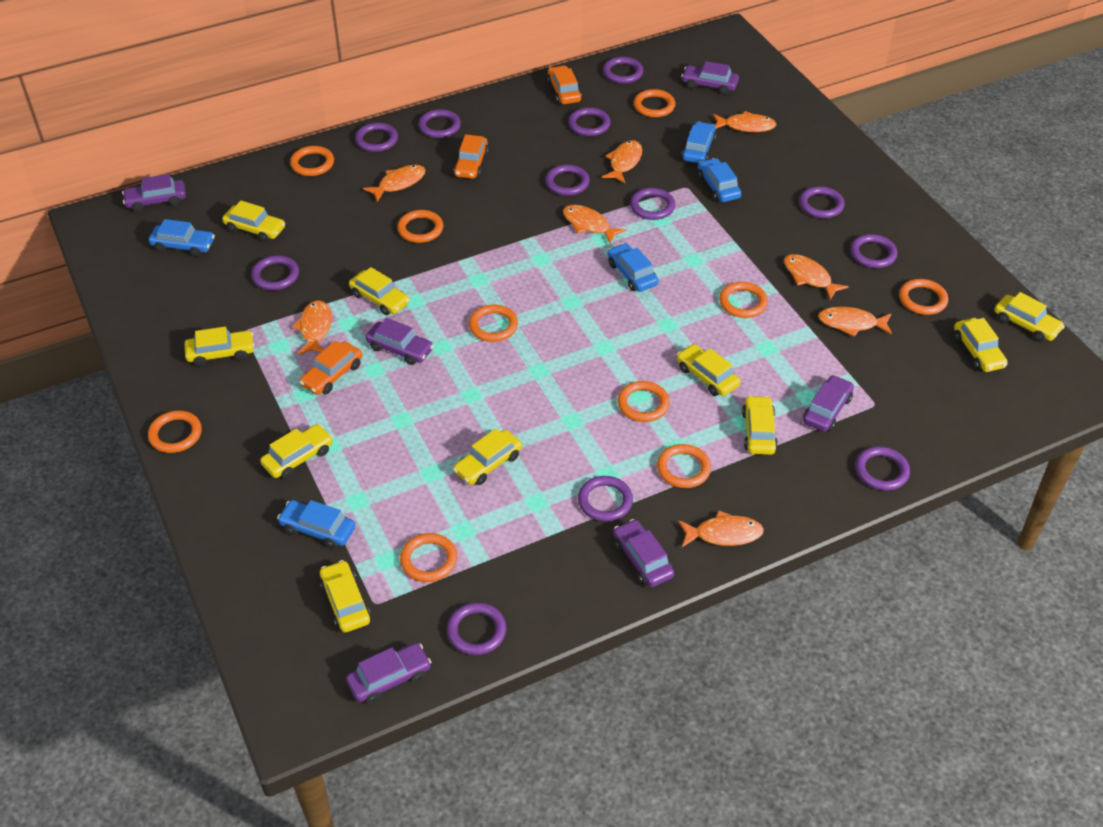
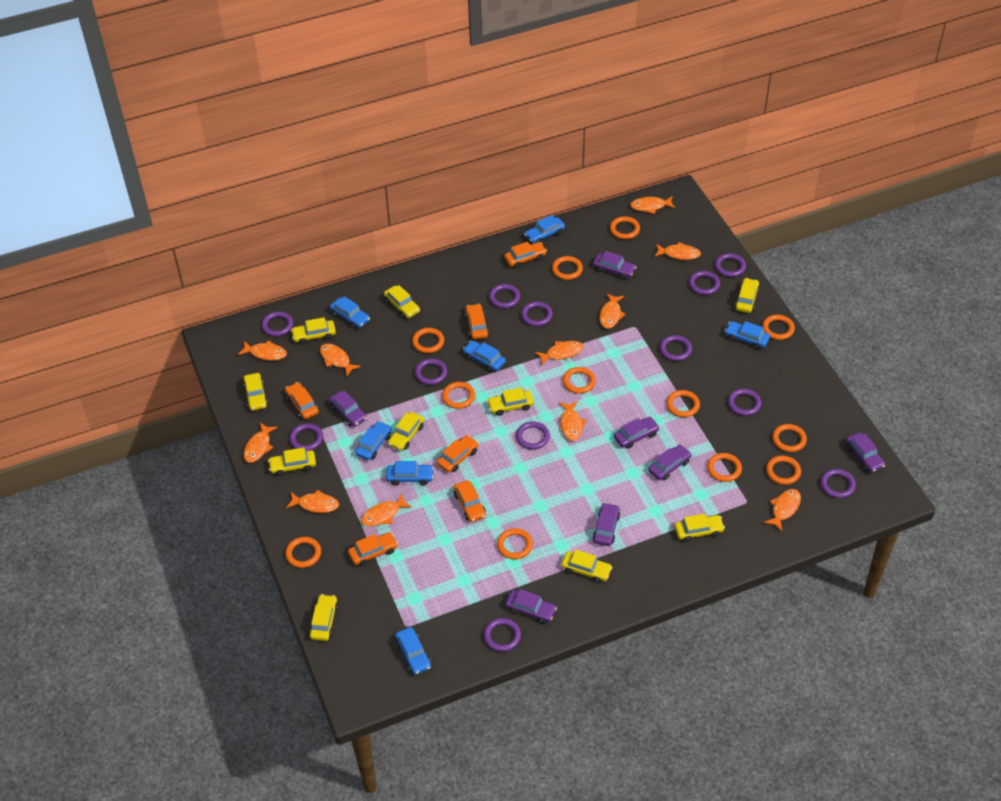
blue car: [149,219,215,257] [277,500,355,549] [607,243,659,292] [681,121,716,163] [698,158,742,202] = 5 -> [330,296,370,328] [355,421,392,460] [386,461,434,485] [395,627,431,675] [463,341,506,372] [524,215,565,243] [725,321,770,349] = 7
orange car: [300,340,362,395] [454,134,489,179] [547,65,582,104] = 3 -> [285,382,319,420] [348,532,398,566] [437,435,479,472] [454,480,486,522] [465,304,489,339] [504,242,547,268] = 6
orange fish: [292,300,332,355] [363,165,426,202] [563,205,626,243] [602,140,642,184] [678,510,764,547] [713,111,777,132] [784,254,849,300] [818,306,892,337] = 8 -> [238,340,287,360] [244,423,278,463] [286,490,339,513] [320,344,361,376] [361,494,412,526] [535,341,583,365] [559,401,587,441] [599,293,625,329] [630,196,676,214] [654,242,701,260] [764,489,801,531] = 11
orange ring: [148,411,202,453] [290,146,334,176] [397,210,443,243] [400,533,457,582] [469,305,518,342] [618,381,670,422] [634,89,675,117] [657,444,711,488] [719,282,768,318] [899,279,948,315] = 10 -> [285,537,321,568] [412,328,444,353] [442,382,475,409] [497,528,533,559] [552,256,583,280] [563,367,596,394] [610,216,640,239] [666,390,700,417] [707,453,742,482] [762,315,795,340] [766,456,801,485] [772,424,807,452] = 12
purple car: [122,174,186,212] [346,643,431,704] [366,318,434,365] [613,519,674,587] [681,61,739,94] [803,375,854,432] = 6 -> [329,391,367,427] [505,589,557,624] [592,503,620,546] [593,251,636,280] [614,417,660,449] [648,445,692,480] [846,433,885,473] = 7

